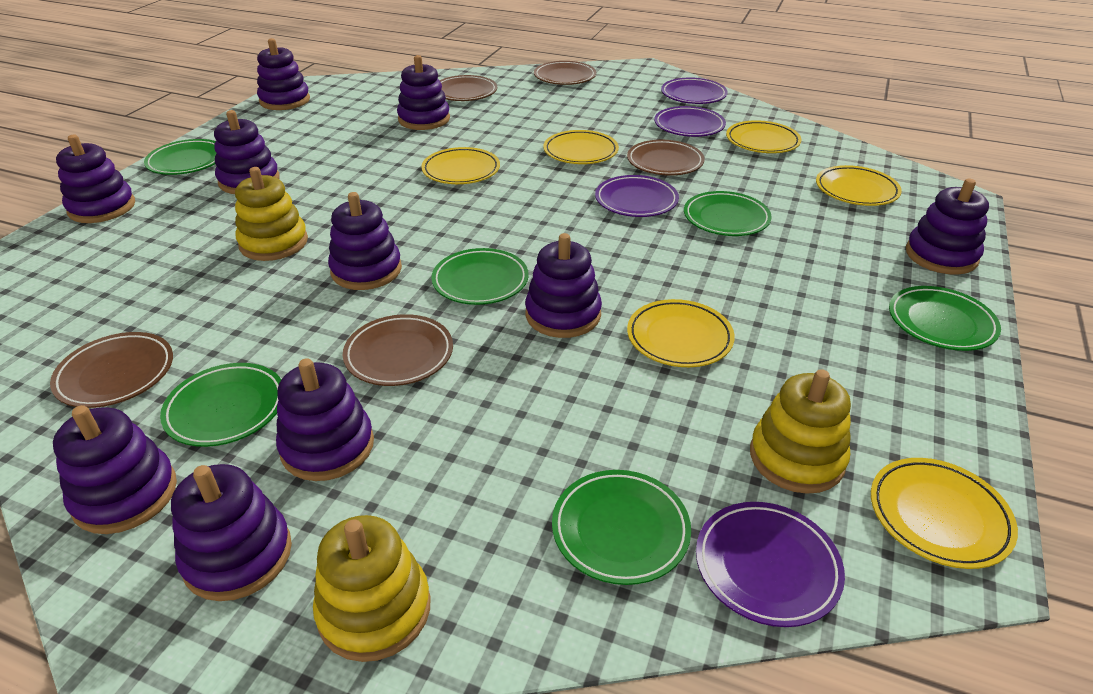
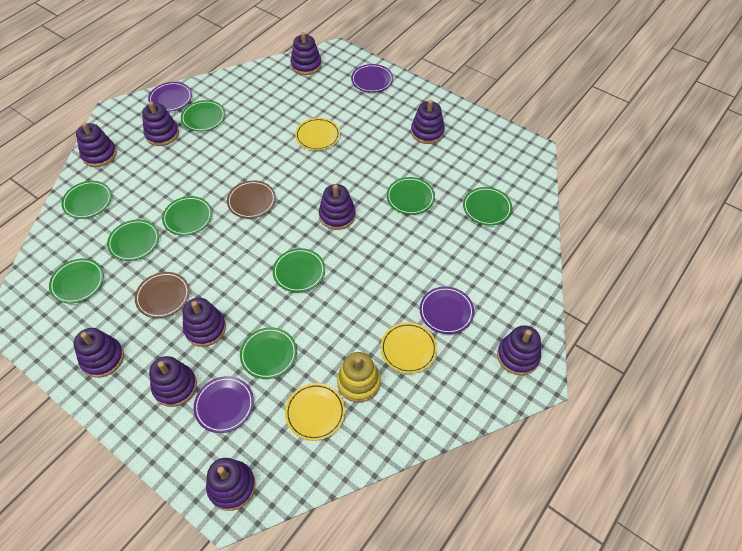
brown plate: [50,332,173,408] [343,314,453,386] [440,75,497,101] [534,61,596,85] [627,140,705,176] = 5 -> [135,272,190,318] [227,181,276,218] = 2
green plate: [144,139,217,175] [160,363,281,447] [431,248,529,305] [552,470,691,585] [684,191,772,236] [889,286,1001,351] = 6 -> [49,258,104,304] [61,181,112,219] [107,220,159,261] [162,196,212,236] [181,100,225,132] [240,327,297,379] [273,248,325,292] [387,177,435,215] [463,187,512,226] = 9
yellow plate: [421,147,500,184] [544,130,619,164] [627,299,735,367] [726,120,802,153] [816,165,902,206] [871,458,1018,569] = 6 -> [285,383,345,441] [295,118,340,150] [380,322,437,374] = 3
yellow stacking toy: [235,167,308,261] [313,515,430,662] [750,369,851,494] = 3 -> [337,352,381,403] = 1

